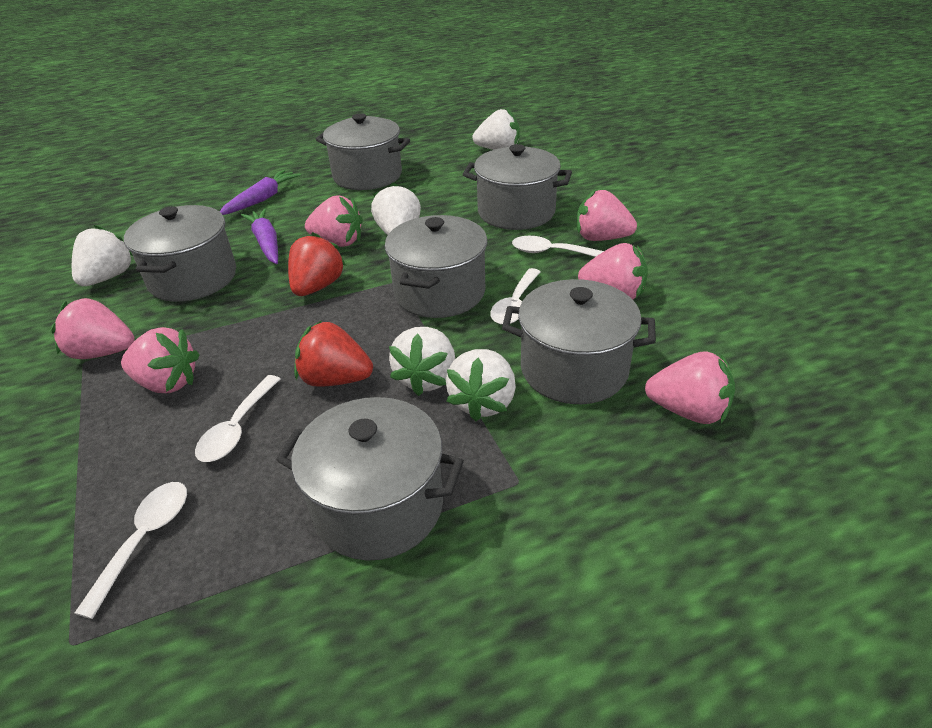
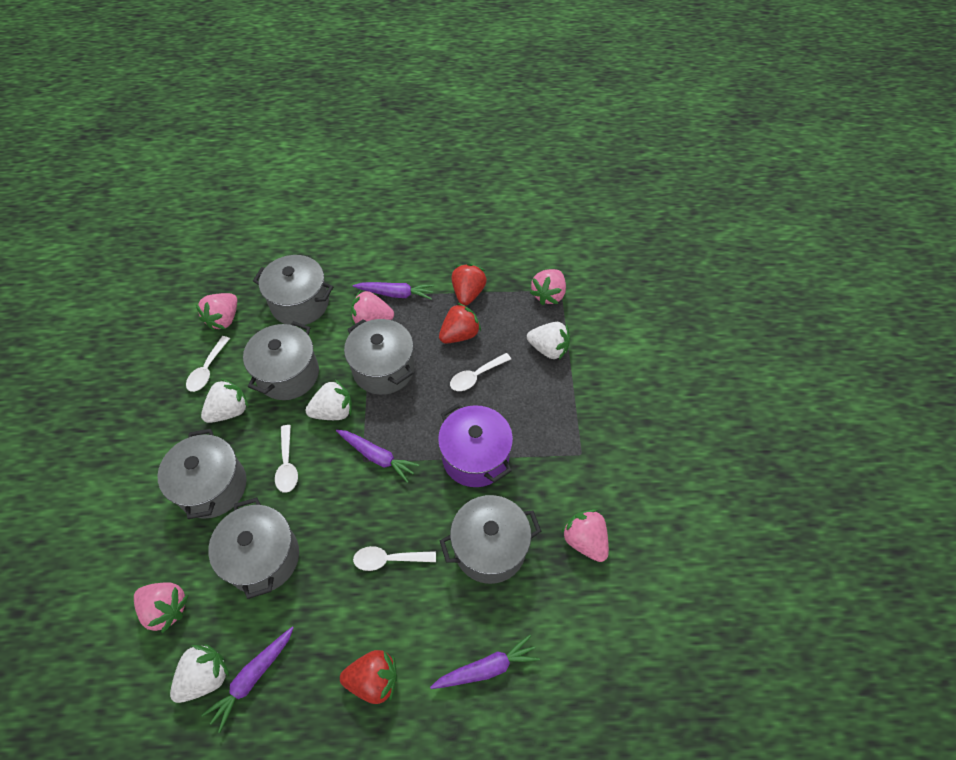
pink strawberry: [51,298,134,359] [121,327,200,393] [305,196,363,247] [577,190,637,241] [578,243,648,300] [645,351,735,424] = 6 -> [134,582,189,633] [196,293,237,331] [351,290,394,325] [530,269,566,305] [561,509,609,562] = 5
purple carrot: [220,170,301,215] [241,208,278,264] = 2 -> [201,627,294,733] [336,430,419,483] [353,282,434,300] [430,635,540,689] = 4
purple pot: none = 0 -> [438,404,513,487] = 1
red strawberry: [288,232,346,296] [294,320,373,387] = 2 -> [340,650,397,704] [439,303,481,344] [451,264,487,306] = 3
white strawberry: [72,225,133,286] [371,182,421,235] [389,327,455,396] [446,349,516,422] [473,109,520,150] = 5 -> [170,644,229,703] [201,378,249,423] [305,380,352,420] [527,322,570,360] = 4

